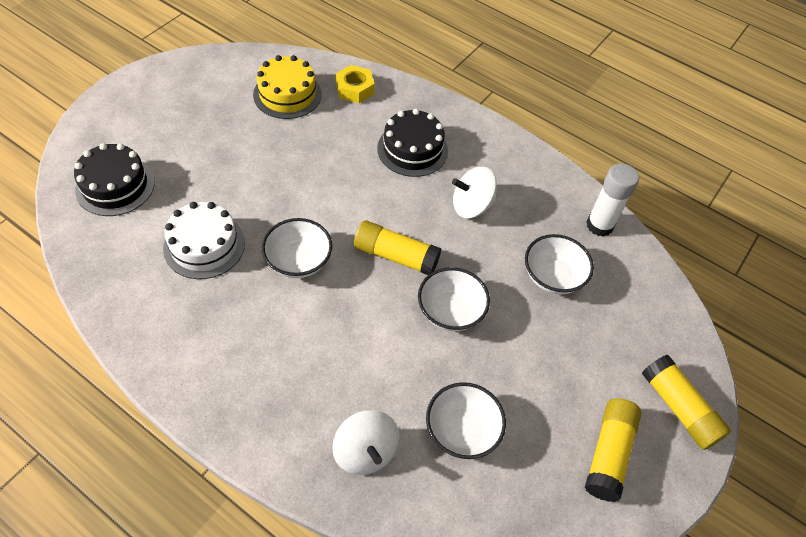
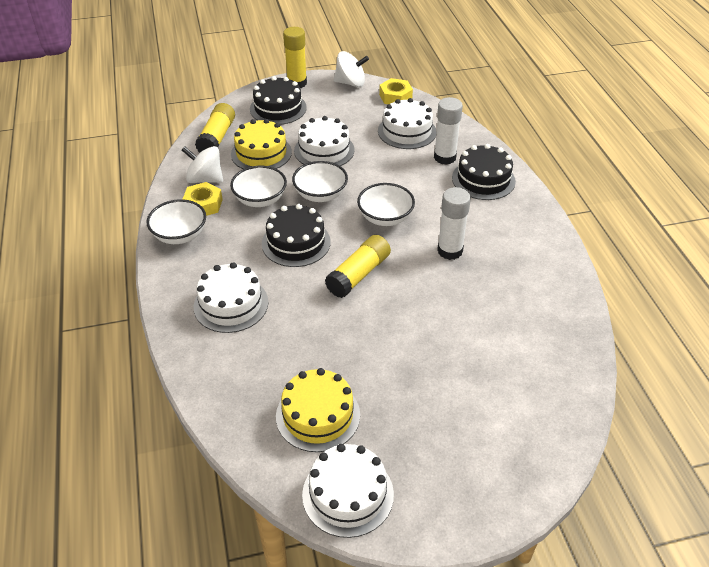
black cake: [74,143,155,216] [377,109,448,177] = 2 -> [250,76,307,125] [262,204,330,267] [452,144,516,200] = 3
white cake: [163,202,245,279] = 1 -> [194,262,268,333] [294,116,355,166] [302,444,394,538] [378,98,437,149] = 4
white glue stick: [586,163,639,237] = 1 -> [434,97,463,165] [437,187,471,260] = 2
yellow cake: [253,55,322,119] = 1 -> [231,119,292,169] [276,368,360,452] = 2
yellow nut: [336,65,375,103] = 1 -> [183,182,223,216] [379,78,413,104] = 2

